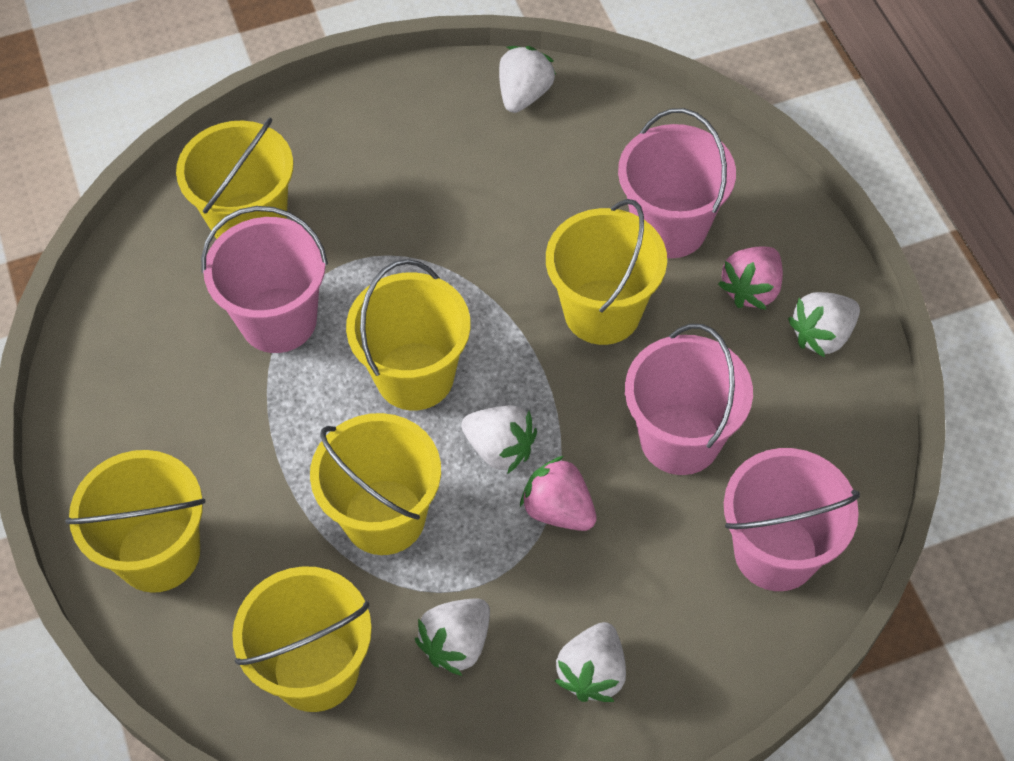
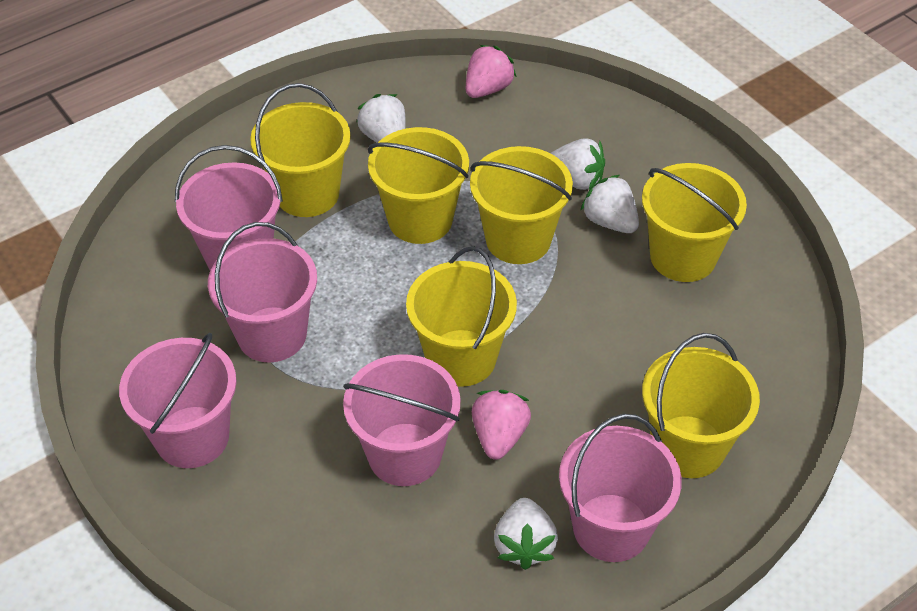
pink bucket: [201,206,328,353] [618,108,736,258] [625,324,753,475] [724,448,860,591] = 4 -> [119,333,237,468] [175,145,283,270] [208,222,317,362] [343,354,460,486] [559,414,682,562] = 5
white strawberry: [415,598,490,676] [461,405,537,473] [499,46,556,113] [555,622,626,702] [788,292,860,358] = 5 -> [356,94,406,143] [494,498,558,570] [550,138,605,190] [580,175,639,233] = 4

